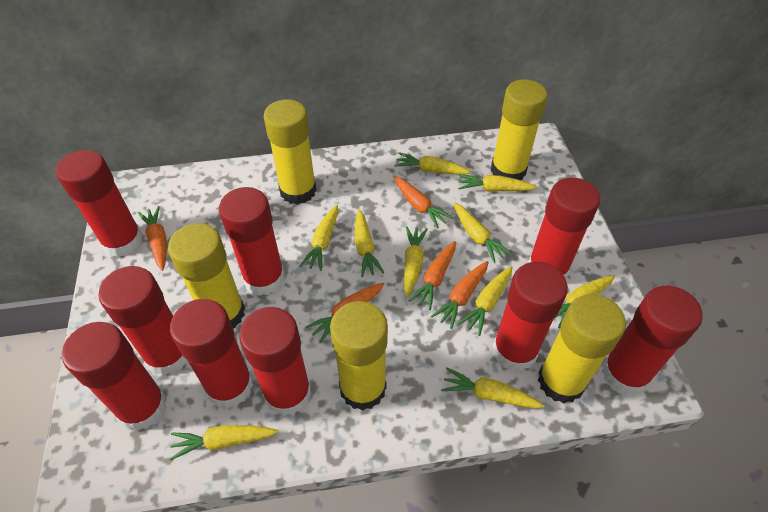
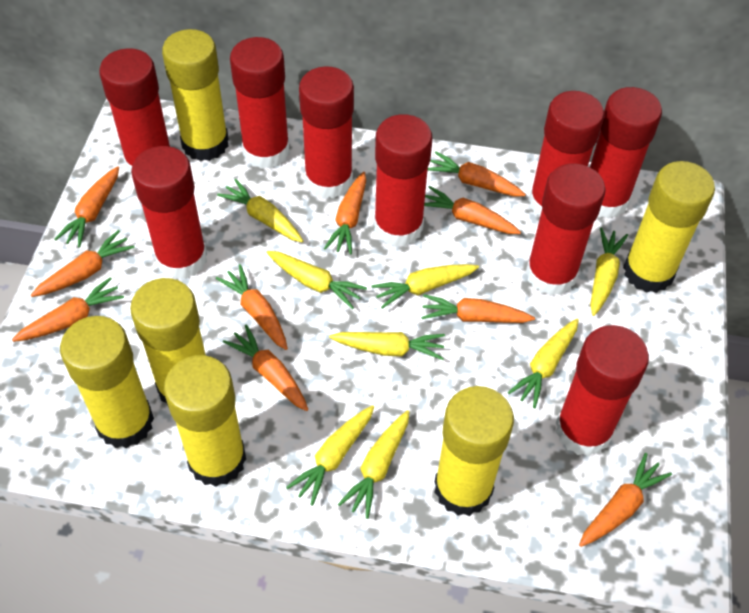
orange carrot: [138,206,167,271] [305,283,385,343] [394,176,453,229] [409,241,456,310] [431,261,489,329] = 5 -> [12,277,124,342] [31,230,135,297] [54,166,119,248] [216,264,288,350] [223,324,308,411] [324,172,366,254] [421,294,535,323] [424,186,521,234] [428,151,526,196] [579,453,672,547] = 10
yellow carrot: [170,425,279,461] [300,205,338,271] [355,209,384,277] [395,152,471,175] [403,226,428,297] [441,368,545,408] [453,202,512,263] [458,174,537,191] [458,266,513,336] [555,275,615,328] = 10 -> [217,179,303,242] [266,251,367,309] [286,405,374,506] [329,332,445,360] [338,410,410,519] [371,264,479,309] [508,318,579,408] [590,228,628,316] = 8
yellow glue stick: [168,223,245,328] [264,99,317,205] [330,301,388,411] [491,80,548,180] [538,294,626,403] = 5 -> [60,316,154,448] [130,278,206,408] [162,29,229,161] [164,355,246,487] [435,386,514,516] [623,161,715,293] = 6

